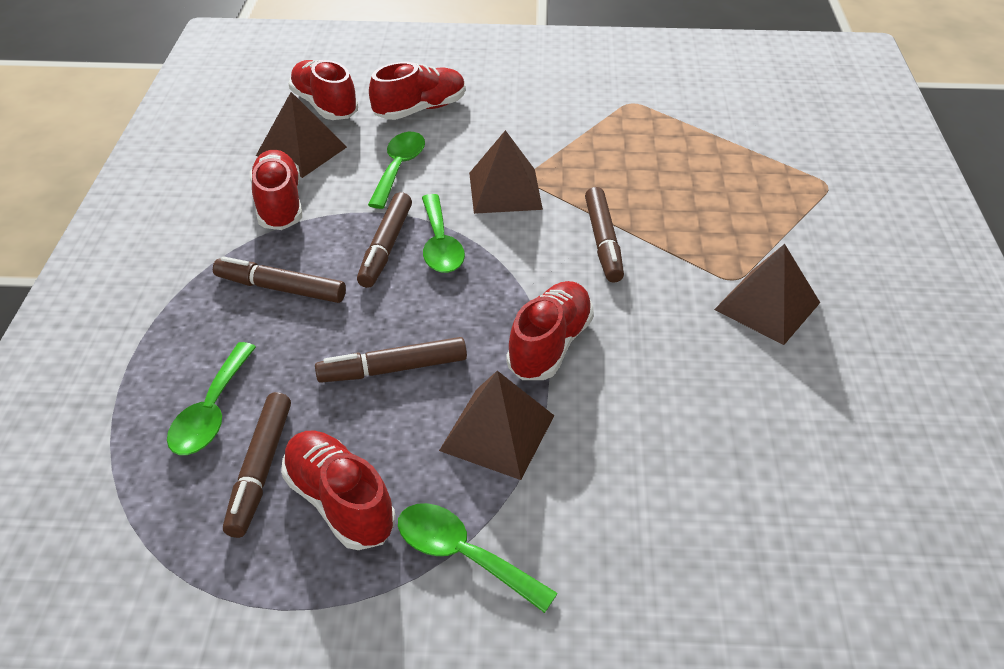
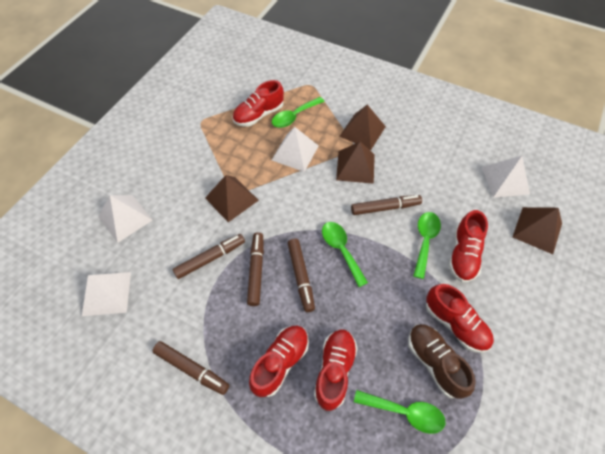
brown shoe: none = 0 -> [408,324,476,399] = 1
white pyramid: none = 0 -> [82,272,131,316] [98,195,152,243] [272,127,319,172] [482,156,530,198] = 4

